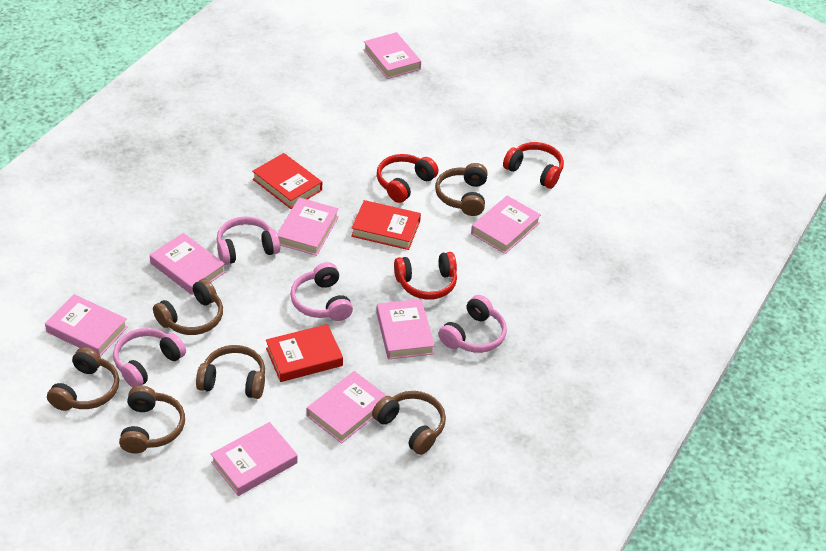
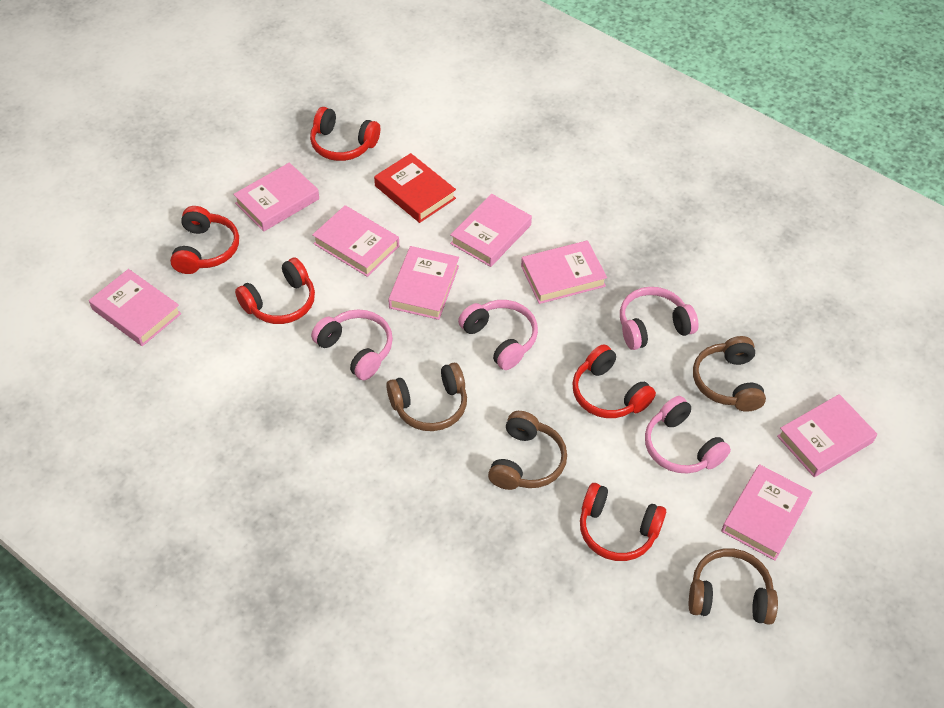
brown headphones: [47,347,119,411] [119,386,185,454] [153,279,223,335] [196,345,265,399] [372,391,446,455] [435,163,488,216] = 6 -> [386,363,467,431] [488,411,567,490] [689,548,778,625] [693,336,766,412] = 4
red book: [252,153,322,209] [266,324,343,382] [351,200,421,250] = 3 -> [374,153,456,223] = 1
red headphones: [377,154,438,203] [394,252,457,300] [503,142,564,189] = 3 -> [170,206,239,274] [235,258,315,324] [310,107,380,161] [572,344,656,418] [580,483,666,561] = 5

